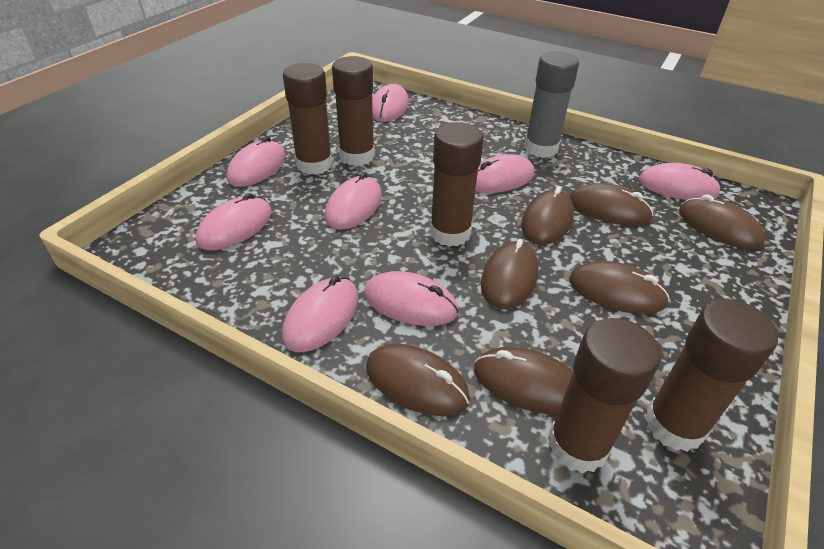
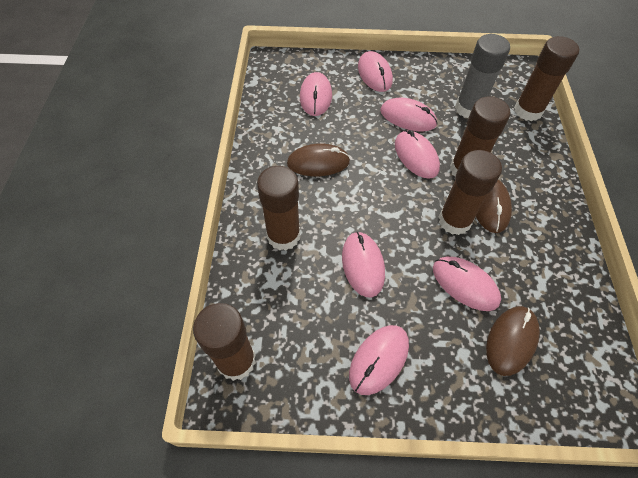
brown mouse: [366,344,470,416] [474,347,573,414] [481,239,539,309] [521,186,574,245] [569,261,670,314] [570,183,653,226] [679,194,765,249] = 7 -> [287,144,350,176] [476,179,512,233] [486,306,540,376] = 3
pink mouse: [196,193,272,250] [227,136,286,187] [282,276,359,352] [325,172,382,230] [364,271,459,326] [372,84,409,122] [475,154,534,193] [639,163,721,200] = 8 -> [300,72,332,116] [342,231,385,298] [349,325,409,395] [358,51,393,92] [380,98,438,131] [395,130,440,179] [433,257,501,311] = 7

